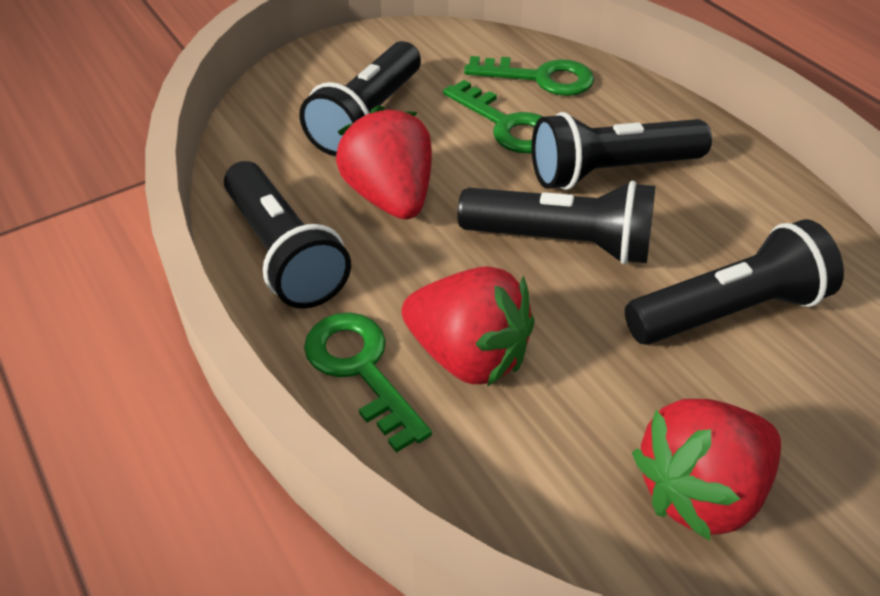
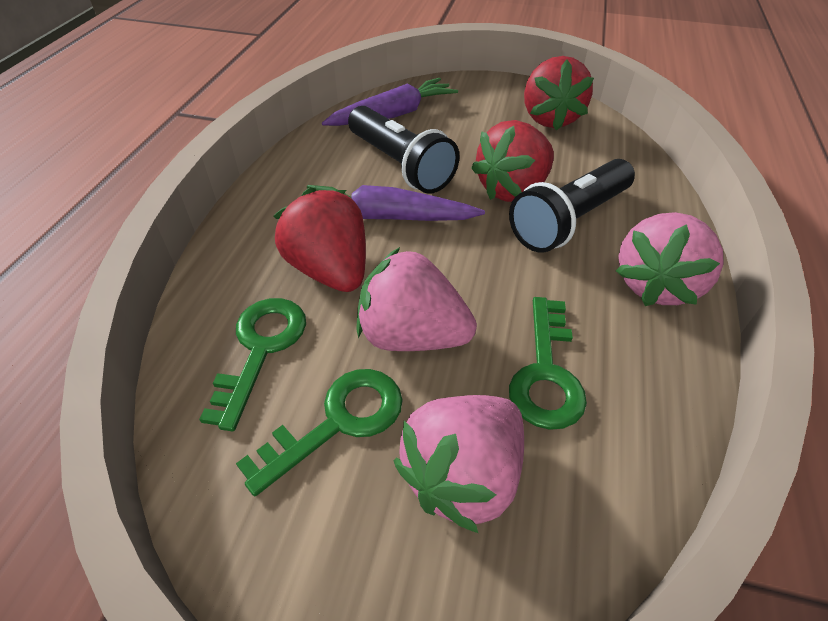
black flashlight: [224,161,351,309] [299,41,421,156] [458,181,655,265] [532,112,712,190] [625,219,844,345] = 5 -> [348,106,460,194] [509,159,635,253] = 2
pink strawberry: none = 0 -> [356,247,477,351] [394,395,524,533] [616,212,724,306] = 3
purple carrot: none = 0 -> [307,185,485,221] [322,78,458,126] = 2

